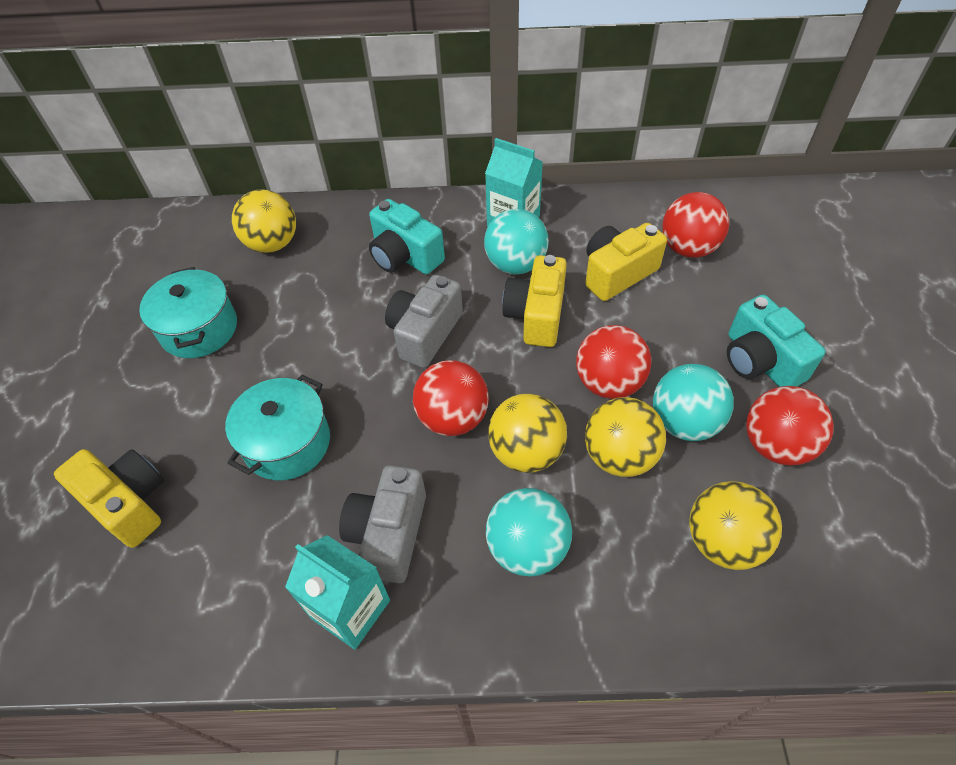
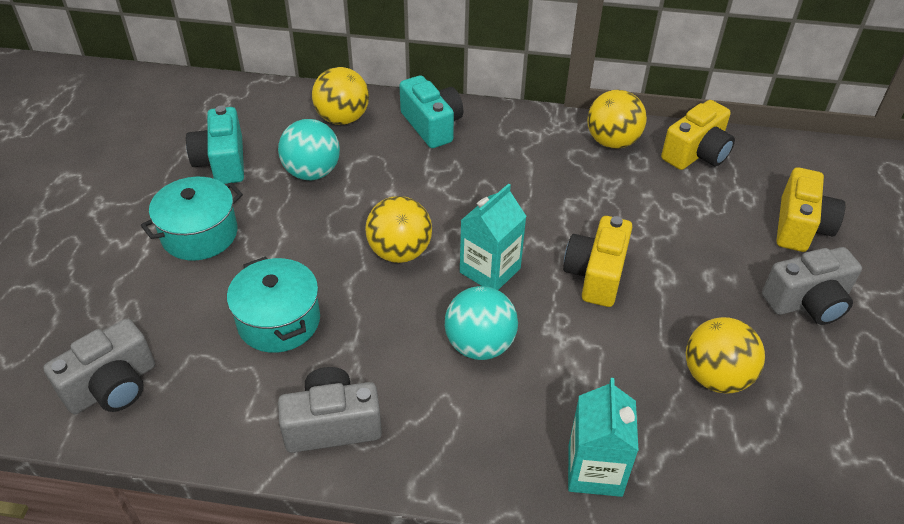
grey camera: [339,465,426,583] [385,275,463,368] = 2 -> [43,319,155,414] [278,367,382,453] [762,247,862,325] = 3
red ball: [413,360,489,436] [576,325,651,399] [662,192,729,258] [746,386,834,466] = 4 -> none = 0
turquoise ball: [484,209,549,275] [486,488,572,577] [653,364,734,441] = 3 -> [278,119,340,180] [445,286,518,360] = 2

